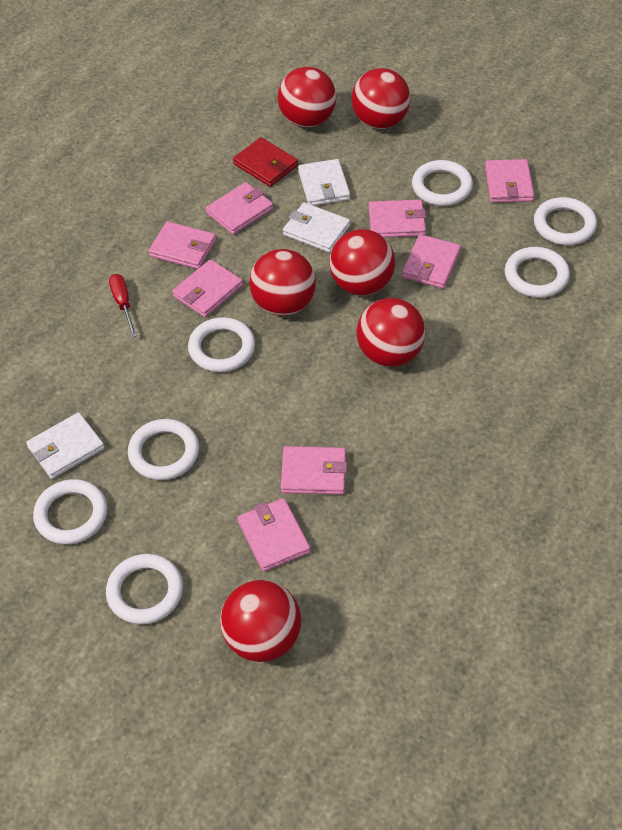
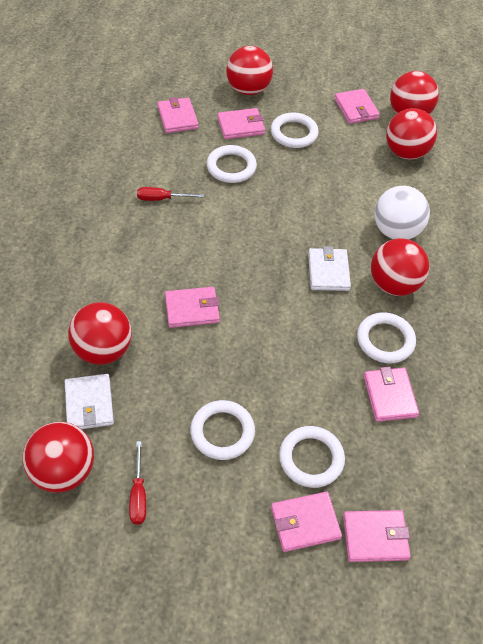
pink wallet: [149,221,216,269] [172,259,243,317] [206,182,273,235] [237,498,310,572] [281,446,347,495] [369,200,426,238] [402,234,461,289] [485,159,534,203] = 8 -> [157,97,199,133] [165,287,220,328] [217,108,265,139] [271,492,342,552] [334,89,380,124] [343,510,411,562] [363,366,419,422] = 7
red screwdriver: [109,274,137,337] = 1 -> [129,441,146,525] [137,187,204,201] = 2
red wallet: [233,137,298,187] = 1 -> none = 0
white ball: none = 0 -> [374,186,430,240] = 1
white ring: [33,479,107,545] [106,554,183,624] [128,419,199,480] [188,317,255,372] [412,160,473,206] [505,247,570,298] [534,197,597,245] = 7 -> [190,400,255,460] [206,145,257,183] [271,113,319,148] [279,426,345,488] [357,312,416,363] = 5
white wallet: [26,412,105,479] [283,202,350,253] [298,159,350,206] = 3 -> [65,374,114,429] [308,246,351,291] = 2

